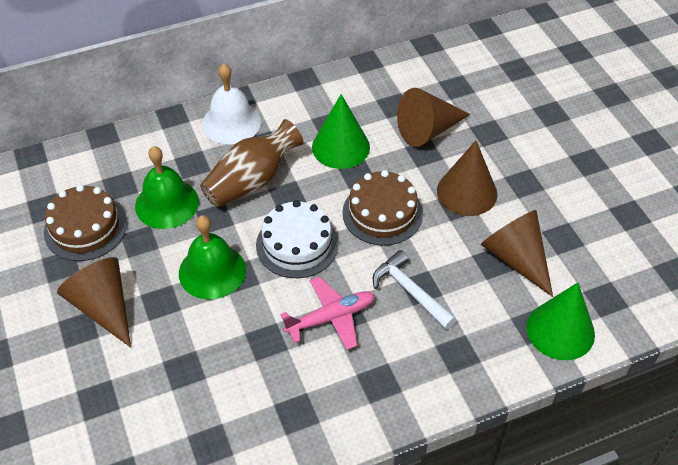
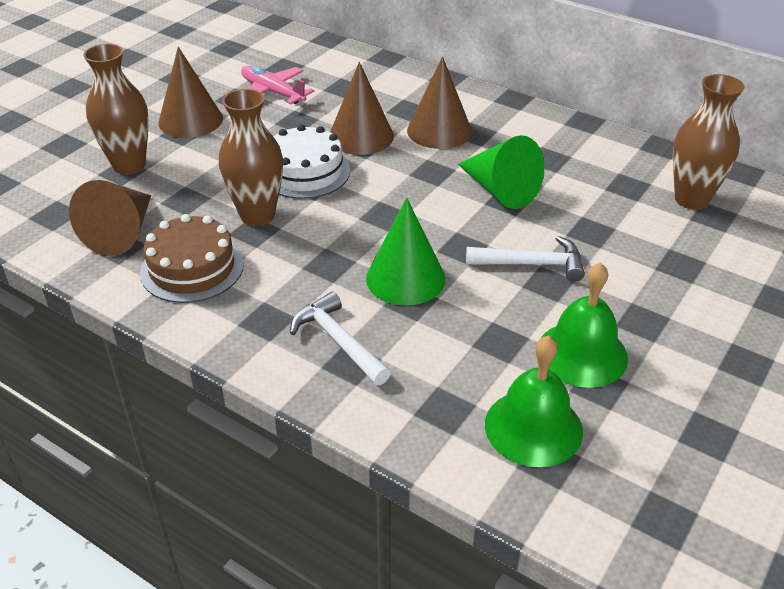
brown cake: [44,185,127,261] [342,170,423,246] = 2 -> [140,214,244,303] = 1
brown vase: [200,119,304,207] = 1 -> [83,44,149,175] [219,89,283,226] [673,74,745,210] = 3
white bell: [202,64,261,144] = 1 -> none = 0
white hammer: [373,250,456,329] = 1 -> [290,292,391,385] [466,236,585,282] = 2

